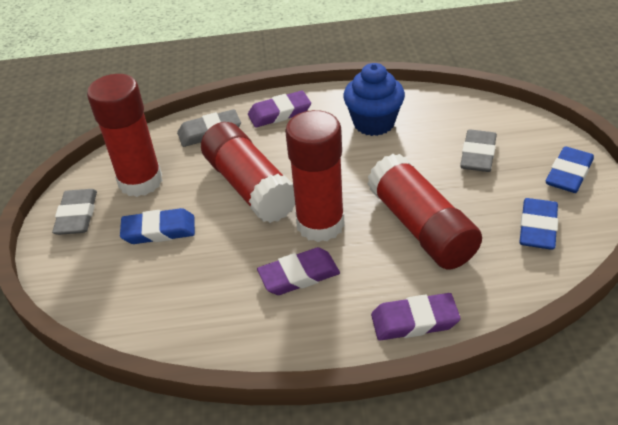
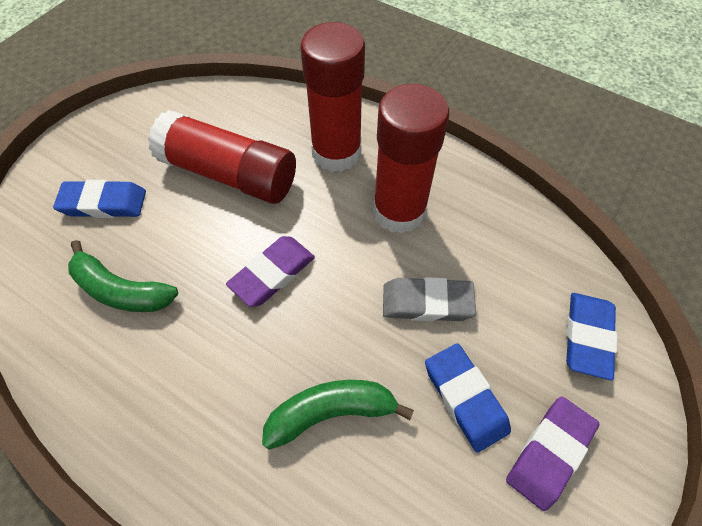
blue cupcake: [343,63,405,136] = 1 -> none = 0
green banana: none = 0 -> [68,240,178,312] [262,380,414,450] = 2
grey eraser: [52,189,97,235] [177,109,241,147] [460,129,497,172] = 3 -> [383,277,476,321] = 1
purple eraser: [248,90,311,128] [257,247,340,295] [371,293,461,341] = 3 -> [226,236,315,307] [506,396,599,511] = 2
red glue stick: [87,74,163,197] [201,122,295,223] [285,110,345,242] [367,154,482,269] = 4 -> [148,110,296,204] [300,22,365,172] [373,84,449,234] = 3

